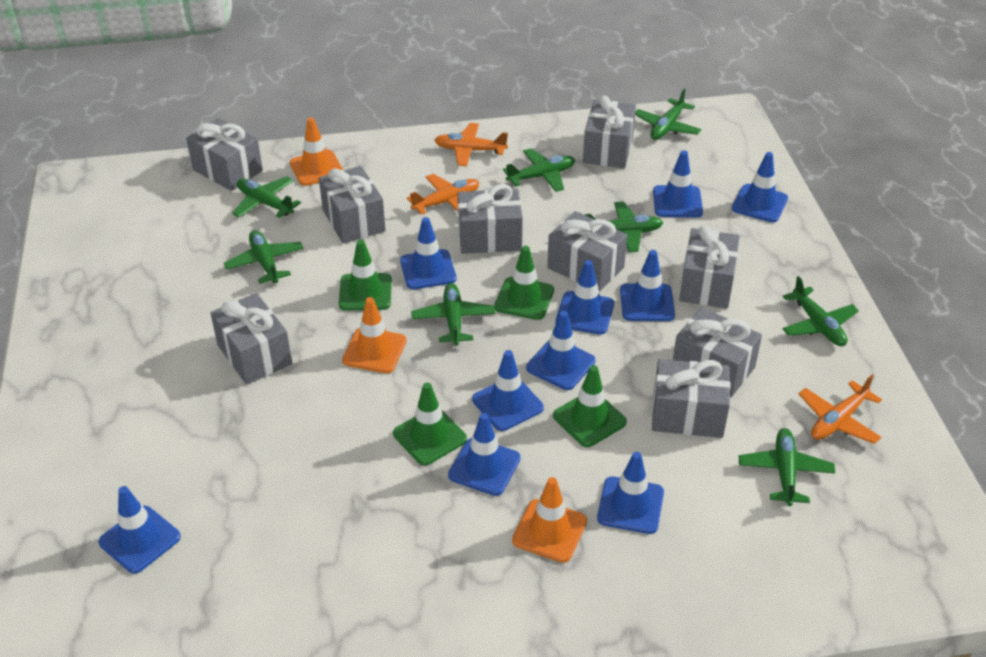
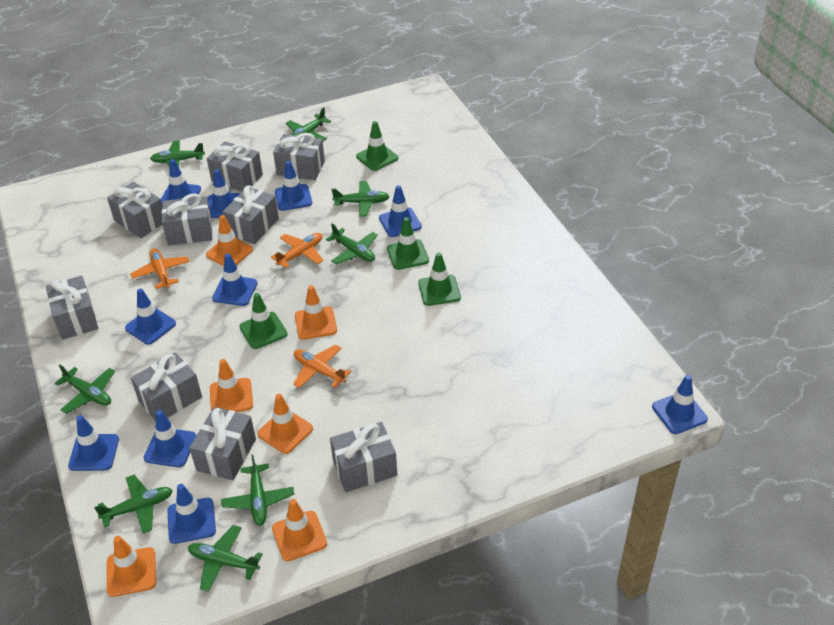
orange traffic cone: [290,117,343,186] [342,297,407,373] [512,477,587,563] = 3 -> [107,536,156,597] [206,215,253,266] [210,359,253,412] [257,394,313,454] [272,499,327,561] [295,285,337,340] = 6

